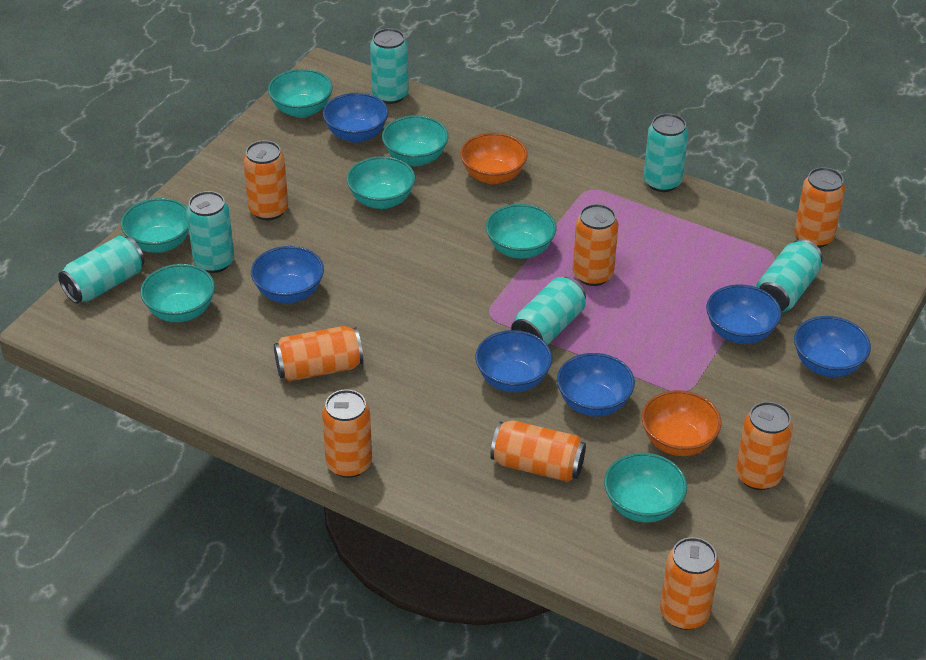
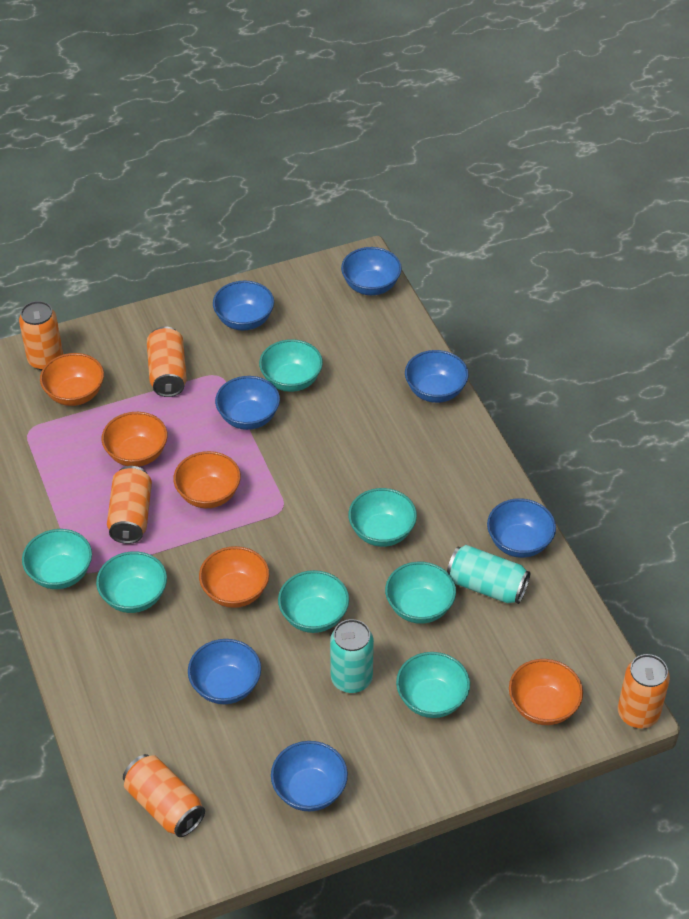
blue bowl: [251,246,324,303] [323,93,388,143] [475,330,552,392] [557,353,635,416] [706,284,781,344] [794,316,871,377] = 6 -> [188,639,261,704] [213,281,274,330] [215,376,280,430] [271,741,348,811] [341,247,402,295] [405,350,469,403] [487,498,556,558] = 7
orange bowl: [460,133,528,184] [642,390,721,456] = 2 -> [40,353,104,406] [102,412,168,467] [173,451,241,508] [199,546,269,608] [509,659,583,725] = 5
orange can: [243,140,288,220] [274,326,363,381] [322,389,372,478] [490,420,586,482] [573,204,618,286] [660,537,719,630] [736,402,793,490] [794,167,845,248] = 8 -> [19,301,63,370] [107,466,152,544] [123,754,205,837] [147,326,187,397] [618,654,670,728] = 5
turquoise can: [58,236,144,304] [186,191,234,273] [370,28,409,104] [511,277,586,345] [643,113,688,192] [756,239,823,312] = 6 -> [330,619,374,693] [447,545,530,604] = 2

